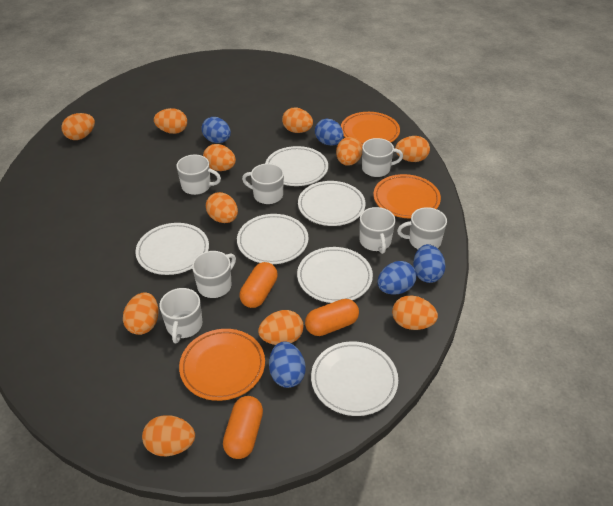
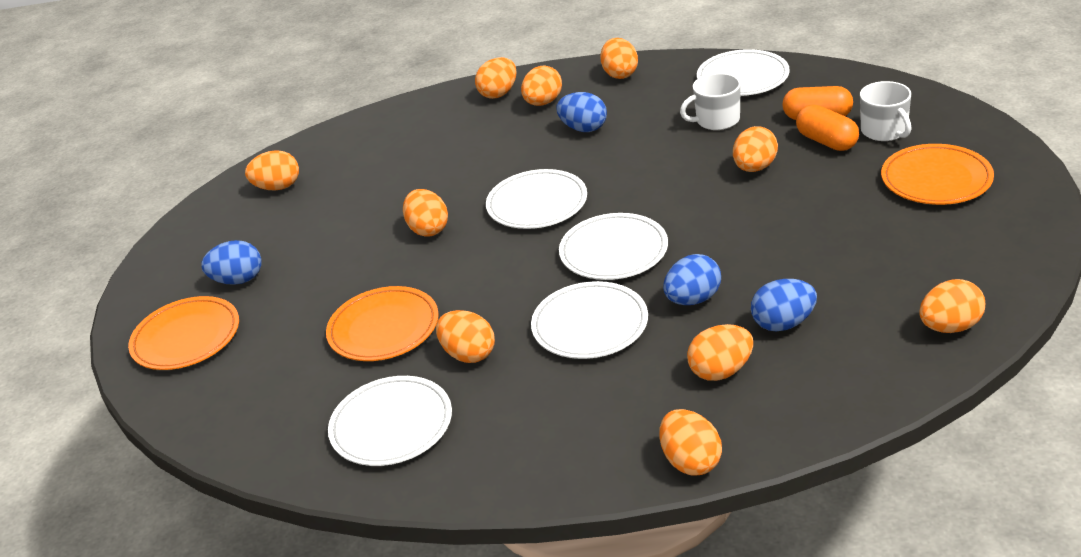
blue egg: [201,117,231,143] [269,342,306,388] [315,119,344,145] [377,261,416,294] [413,244,445,283] = 5 -> [201,240,261,285] [556,92,607,132] [663,254,721,305] [751,279,817,331] = 4
orange capsule: [223,396,263,459] [240,262,278,308] [305,299,359,336] = 3 -> [782,86,853,120] [796,104,859,151] = 2
orange egg: [61,113,95,140] [123,292,159,335] [142,415,195,456] [154,108,187,134] [203,144,236,171] [206,192,238,223] [258,310,304,345] [282,108,313,133] [336,137,362,166] [392,296,438,330] [395,136,430,162] = 11 -> [245,150,299,191] [403,189,448,237] [436,310,495,363] [475,57,516,99] [521,66,562,106] [600,38,638,79] [659,409,722,476] [687,324,753,381] [733,126,778,172] [919,279,985,333] = 10
white mug: [159,288,202,343] [177,155,221,195] [192,251,236,298] [242,163,284,204] [359,207,395,254] [362,138,403,177] [397,207,447,249] = 7 -> [680,73,741,130] [860,81,912,141] = 2
white plate: [135,223,209,275] [237,214,309,264] [265,146,328,186] [297,247,373,303] [298,181,366,226] [311,341,398,416] = 6 -> [328,376,452,466] [486,169,587,229] [531,281,648,359] [559,213,668,280] [697,49,790,96] = 5

